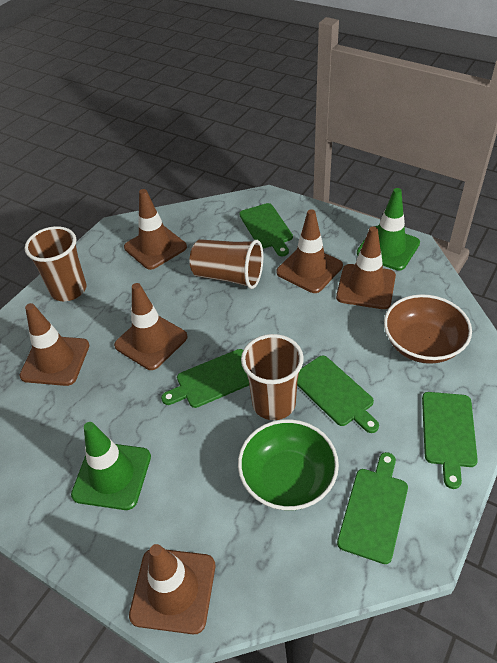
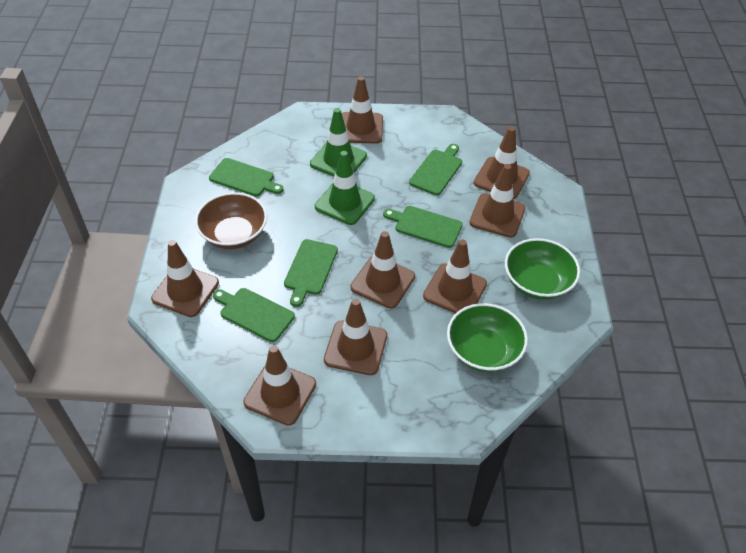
brown cup: [25,226,86,301] [189,239,263,289] [241,334,304,420] = 3 -> none = 0
brown traffic cone: [19,303,89,386] [114,283,188,370] [124,189,187,270] [129,544,215,634] [276,209,343,293] [336,226,396,309] = 6 -> [151,240,219,317] [243,345,316,425] [324,298,387,375] [342,76,383,144] [350,231,415,308] [423,239,487,313] [470,164,526,238] [474,126,530,199] = 8
green bowl: [238,419,339,510] = 1 -> [447,303,528,372] [505,238,580,300] = 2

